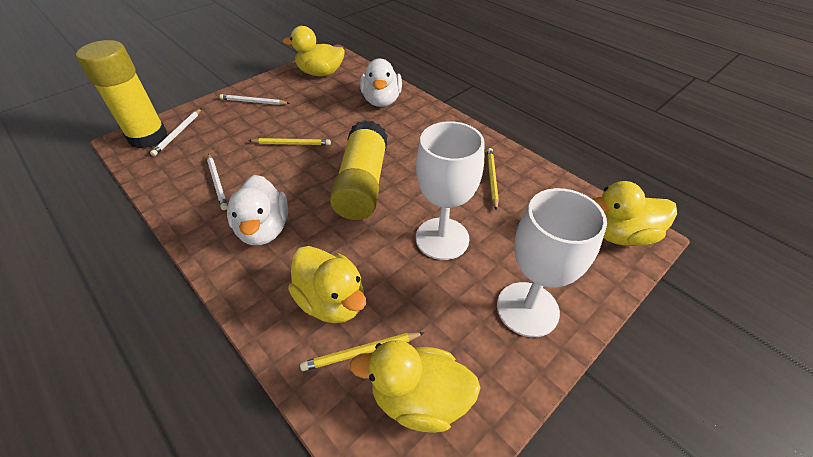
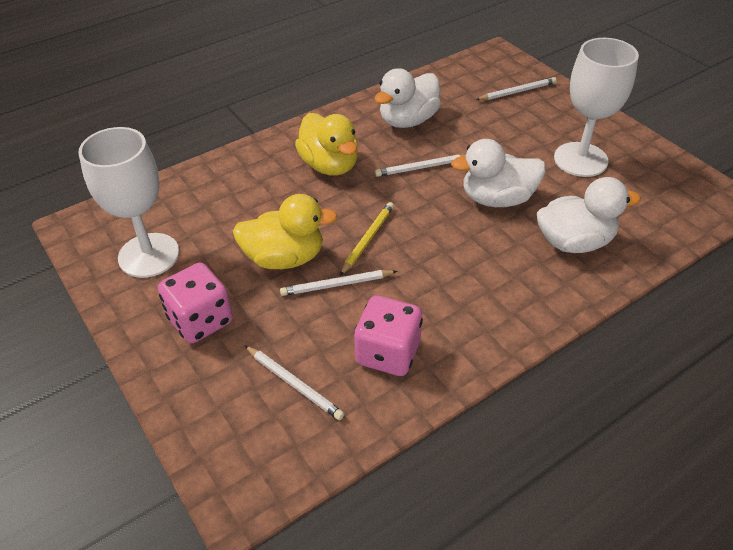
pink dice: none = 0 -> [158,263,233,343] [354,296,423,376] = 2
white duck: [227,175,288,245] [360,59,402,107] = 2 -> [374,68,441,128] [451,139,545,207] [537,177,641,253] = 3
white pencil: [150,108,202,156] [207,153,228,210] [219,94,290,105] = 3 -> [245,346,344,420] [280,270,397,296] [375,154,466,177] [476,77,557,100] = 4
yellow duck: [283,26,345,76] [288,246,366,323] [350,340,480,433] [593,181,677,246] = 4 -> [233,194,338,269] [295,113,358,176] = 2
yellow glue stick: [76,40,167,149] [330,120,388,220] = 2 -> none = 0
yellow pencil: [249,138,331,145] [300,332,424,371] [487,148,499,210] = 3 -> [340,202,394,276] = 1

